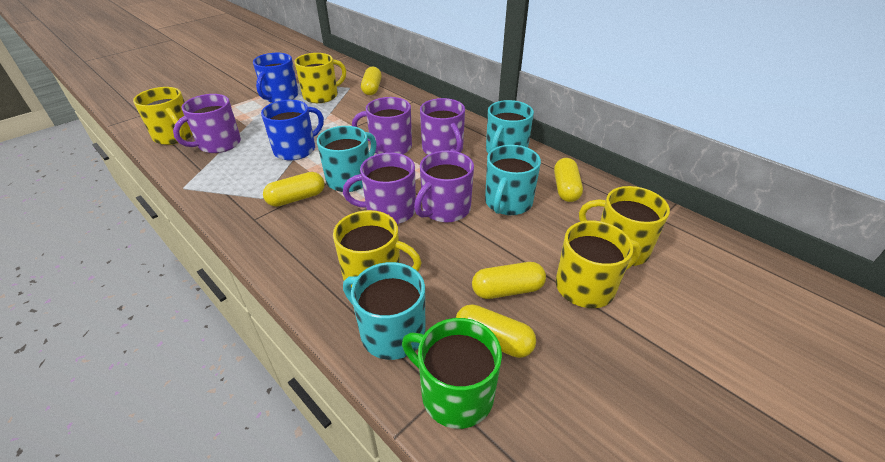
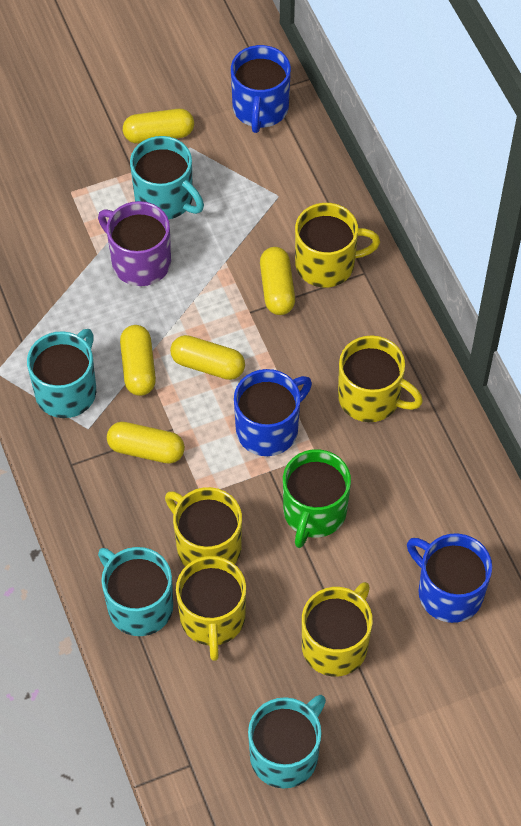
blue mug: [253,53,299,103] [261,100,324,160] = 2 -> [231,45,291,133] [234,369,312,456] [407,533,492,623] = 3
purple mug: [173,94,241,153] [343,153,416,224] [352,97,412,154] [414,151,474,223] [420,98,465,155] = 5 -> [98,201,171,286] = 1

